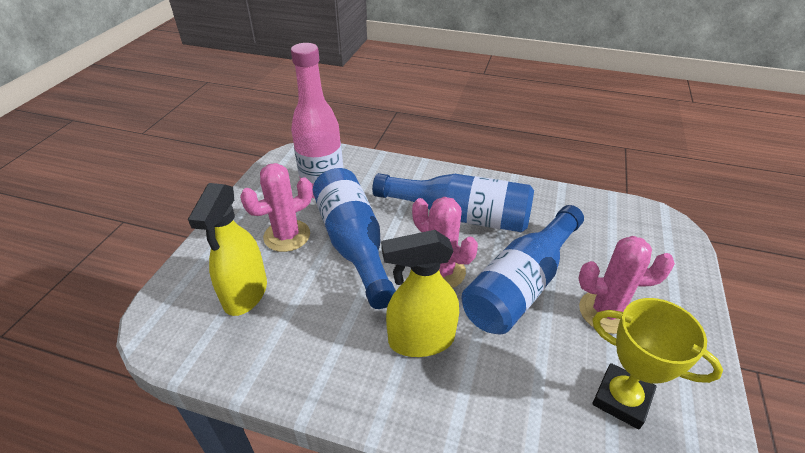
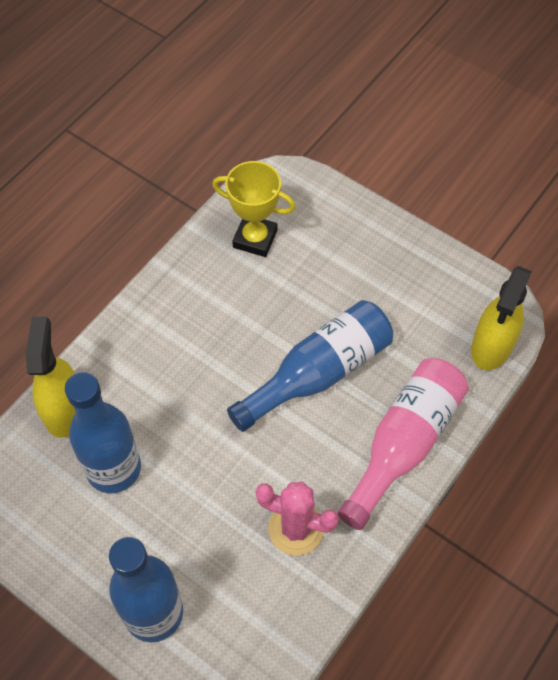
pink cactus: [240,163,313,252] [412,197,478,288] [578,236,675,334] = 3 -> [256,482,339,556] = 1

